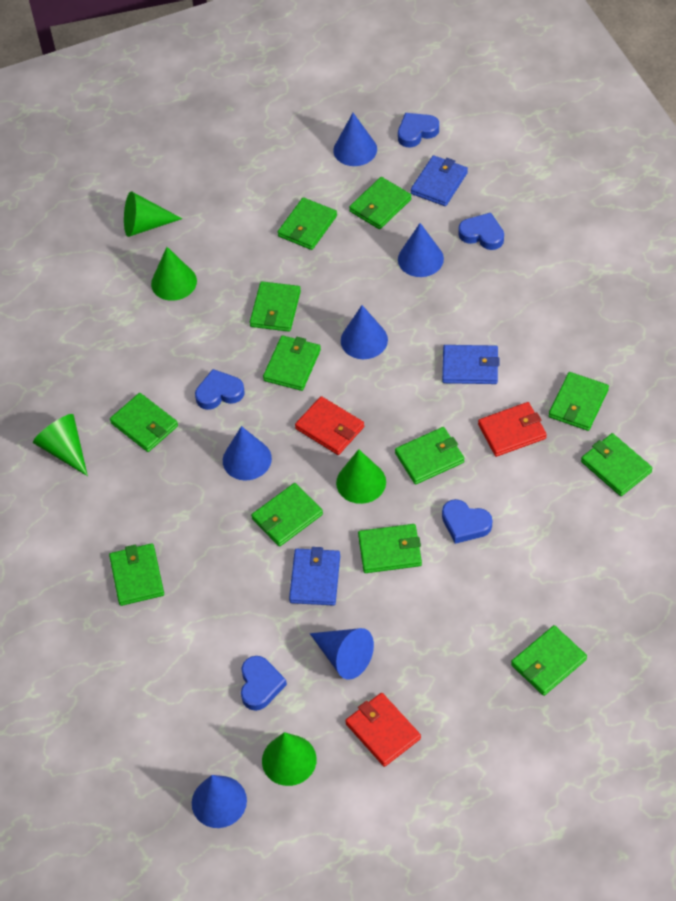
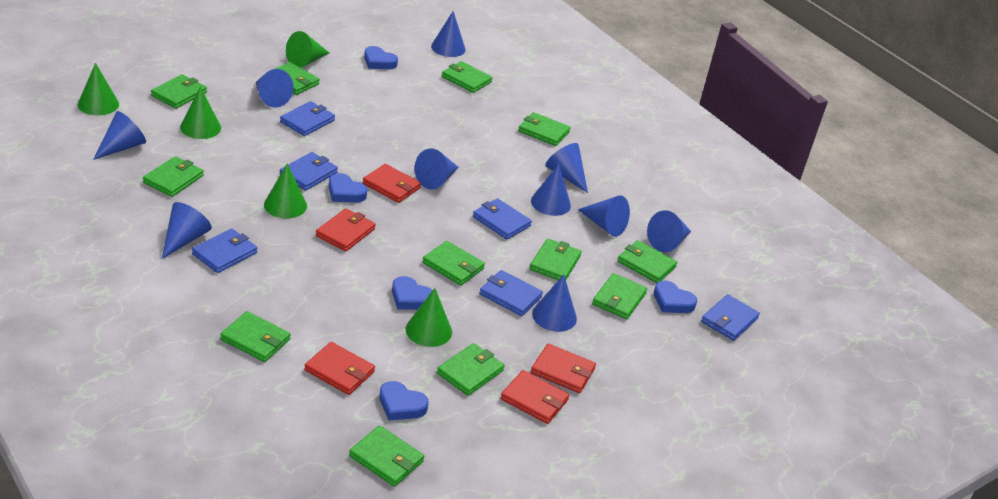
blue cone: [192,775,247,828] [223,426,272,481] [310,628,374,680] [333,113,377,166] [341,305,388,359] [398,223,444,277] = 6 -> [93,111,146,160] [162,202,212,259] [255,69,294,107] [415,149,459,189] [431,11,466,57] [531,164,571,216] [532,274,577,332] [545,143,588,193] [578,195,630,237] [647,210,691,252] = 10
blue wallet: [289,547,340,606] [411,155,468,206] [442,345,499,384] = 3 -> [192,228,257,273] [280,101,335,136] [280,152,338,191] [473,198,532,240] [480,270,543,316] [701,294,760,341] = 6
red wallet: [295,396,364,455] [345,693,421,767] [478,402,547,457] = 3 -> [304,342,375,395] [316,208,376,252] [363,164,421,203] [500,370,569,424] [531,344,596,393] = 5

